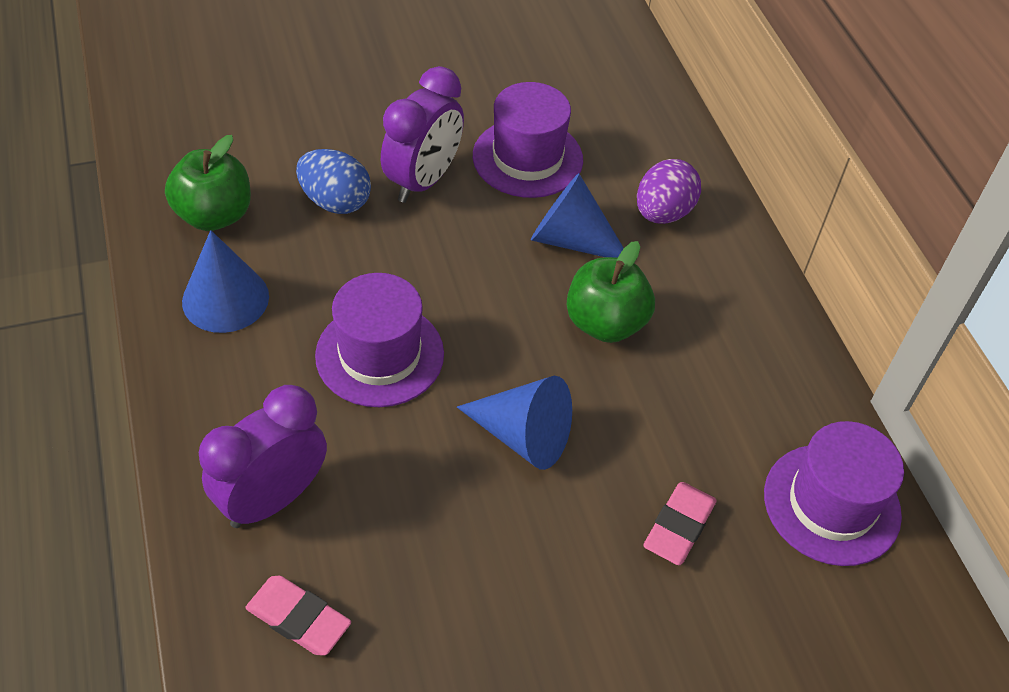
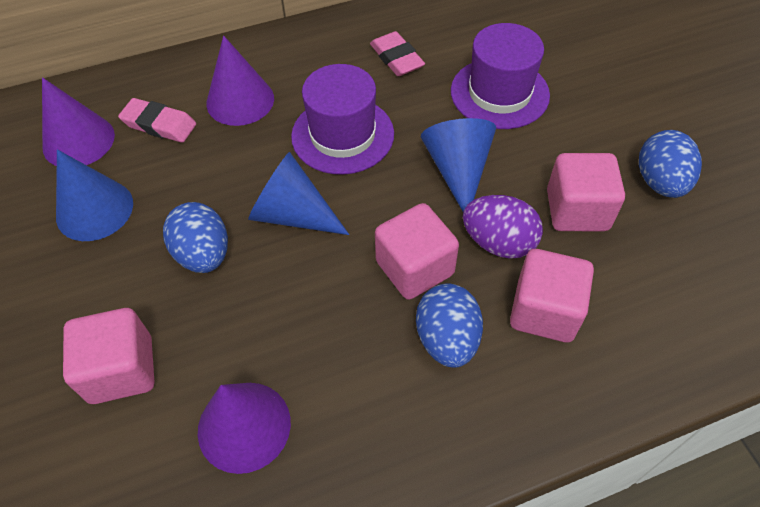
blue egg: [296,149,371,214] = 1 -> [163,202,228,273] [416,283,483,368] [639,130,702,198] = 3
green apple: [165,135,251,231] [567,241,655,343] = 2 -> none = 0
pink cube: none = 0 -> [63,308,154,404] [375,203,459,300] [510,249,594,343] [547,153,625,231] = 4
purple clock: [199,385,327,528] [381,66,464,203] = 2 -> none = 0
purple cone: none = 0 -> [42,77,115,166] [198,383,291,474] [206,35,274,126] = 3
purple hat: [315,273,444,407] [473,82,583,198] [764,421,904,566] = 3 -> [291,64,394,175] [451,23,550,129] = 2

